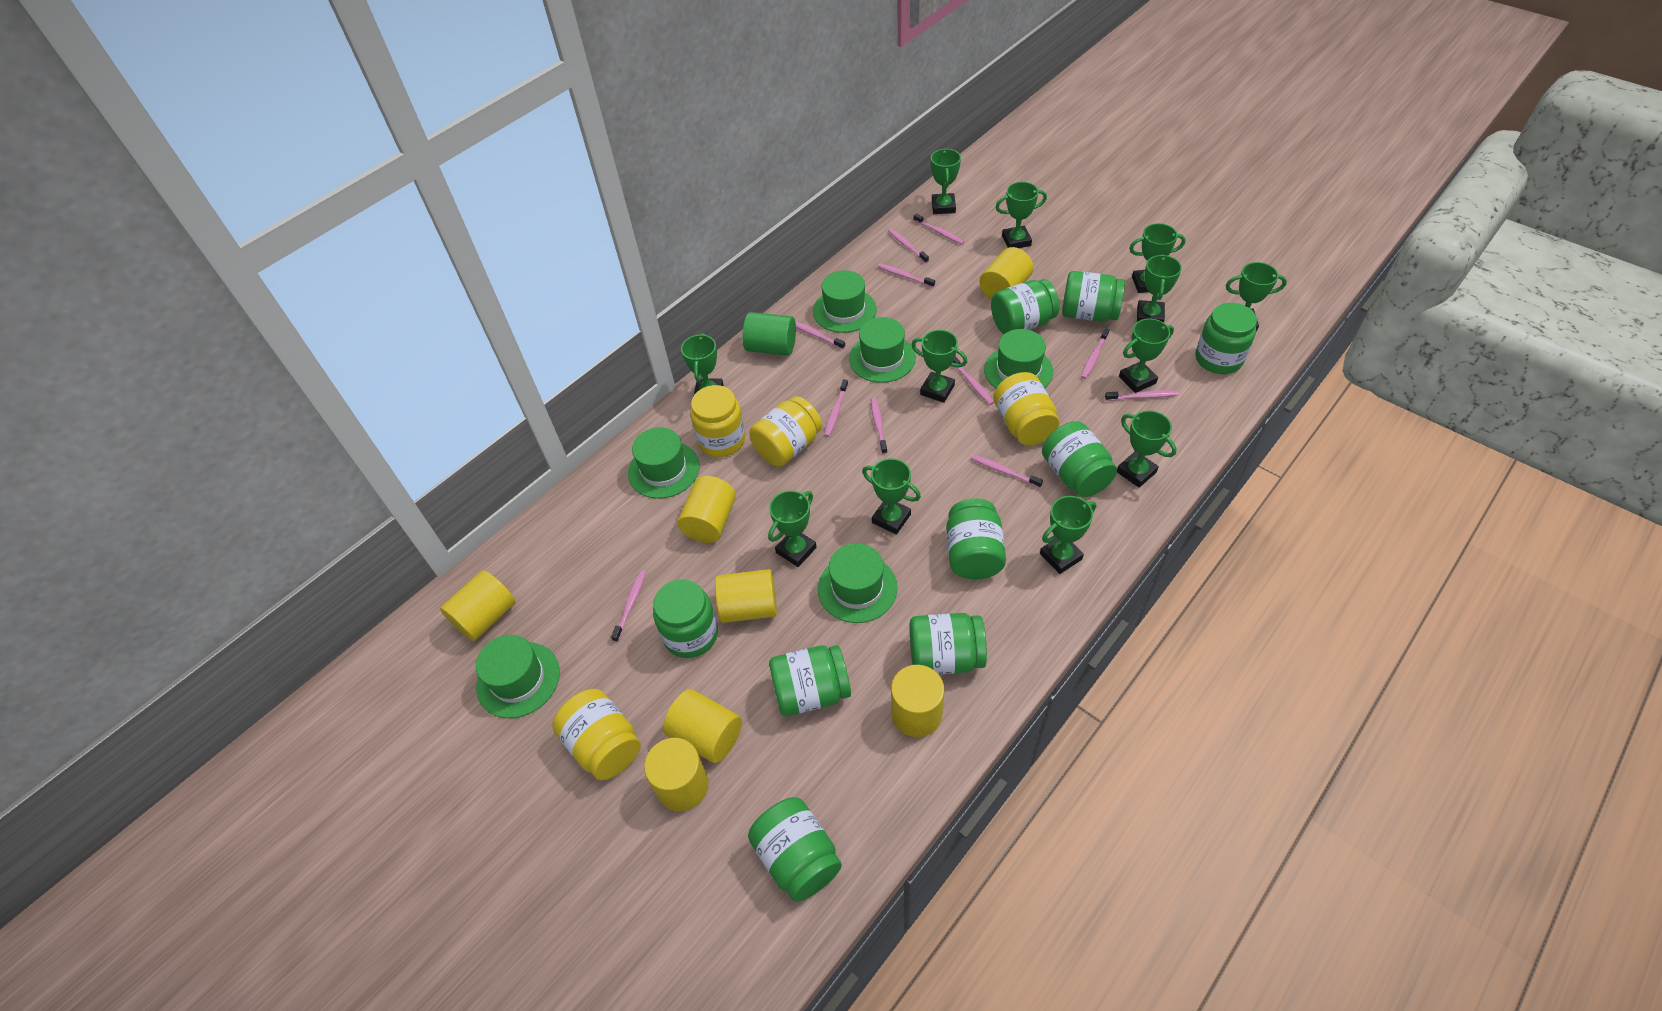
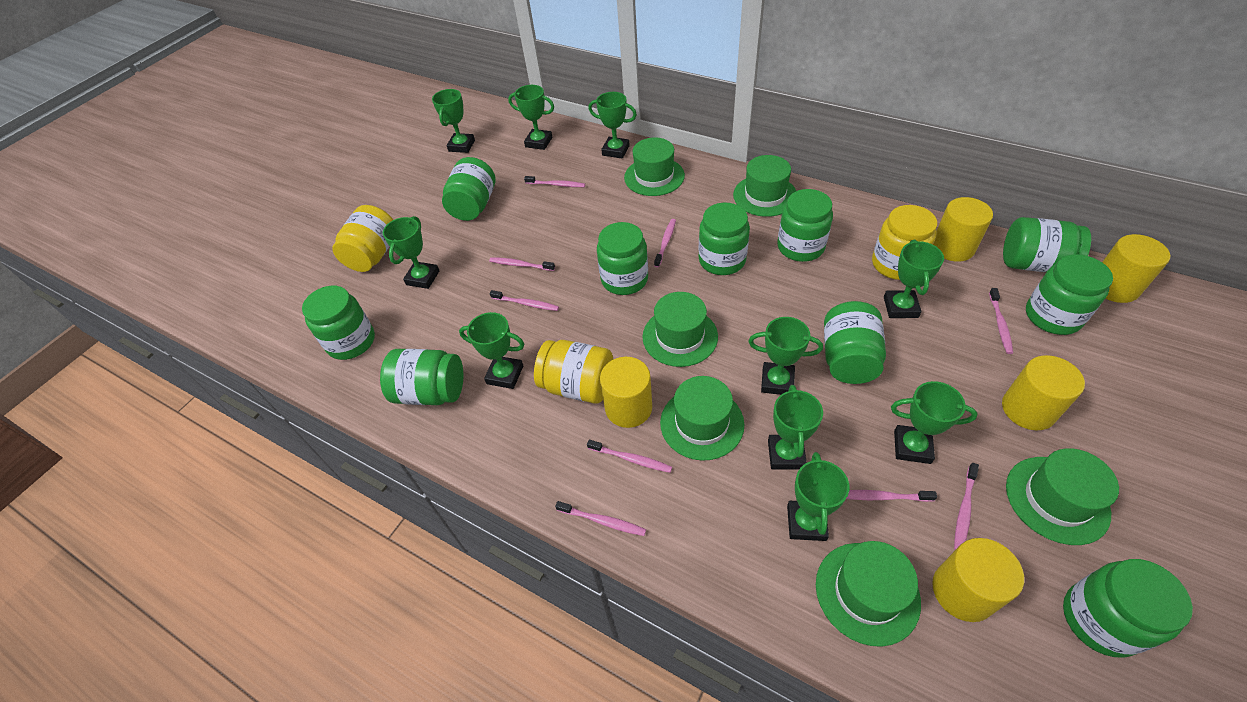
green cylinder: [742,312,796,356] = 1 -> none = 0
green jar: [653,579,718,658] [748,797,842,902] [769,645,851,716] [909,613,987,675] [947,498,1006,579] [991,279,1059,334] [1042,421,1117,497] [1062,271,1125,322] [1195,303,1257,374] = 9 -> [302,286,375,360] [380,349,463,405] [442,157,495,221] [597,222,648,295] [698,203,750,275] [777,189,833,262] [824,301,886,384] [1003,217,1091,272] [1026,254,1113,335] [1063,559,1193,658] = 10
green trophy: [681,333,723,395] [768,490,816,567] [862,458,921,535] [912,330,967,403] [931,149,961,214] [996,182,1047,248] [1040,496,1096,574] [1117,411,1177,488] [1119,319,1174,393] [1129,223,1186,293] [1137,254,1182,322] [1226,262,1287,332] = 12 -> [383,216,440,289] [432,89,475,153] [459,312,524,389] [508,85,554,150] [588,92,637,159] [748,317,823,395] [768,385,823,470] [787,452,849,541] [884,240,944,318] [891,381,978,464] = 10
pink toothbrush: [611,570,646,642] [795,321,845,349] [824,379,848,437] [871,398,887,454] [878,263,935,288] [888,229,929,263] [913,214,964,244] [953,356,994,405] [971,455,1043,488] [1081,328,1110,379] [1105,390,1178,401] = 11 -> [489,257,555,271] [490,290,559,311] [524,176,585,187] [555,501,646,536] [587,440,672,473] [654,219,676,267] [846,490,937,502] [954,463,979,550] [989,288,1013,354] = 9
yellow cylinder: [440,570,516,641] [644,738,709,811] [663,689,742,763] [678,476,736,543] [715,569,777,623] [891,665,945,737] [979,247,1033,300] = 7 -> [600,357,652,428] [932,538,1024,622] [933,197,993,262] [1002,355,1085,430] [1102,234,1170,303] = 5
yellow jar: [552,689,641,780] [690,385,745,457] [749,396,822,467] [993,372,1059,445] = 4 -> [332,205,393,272] [534,340,613,404] [872,205,937,280] = 3

